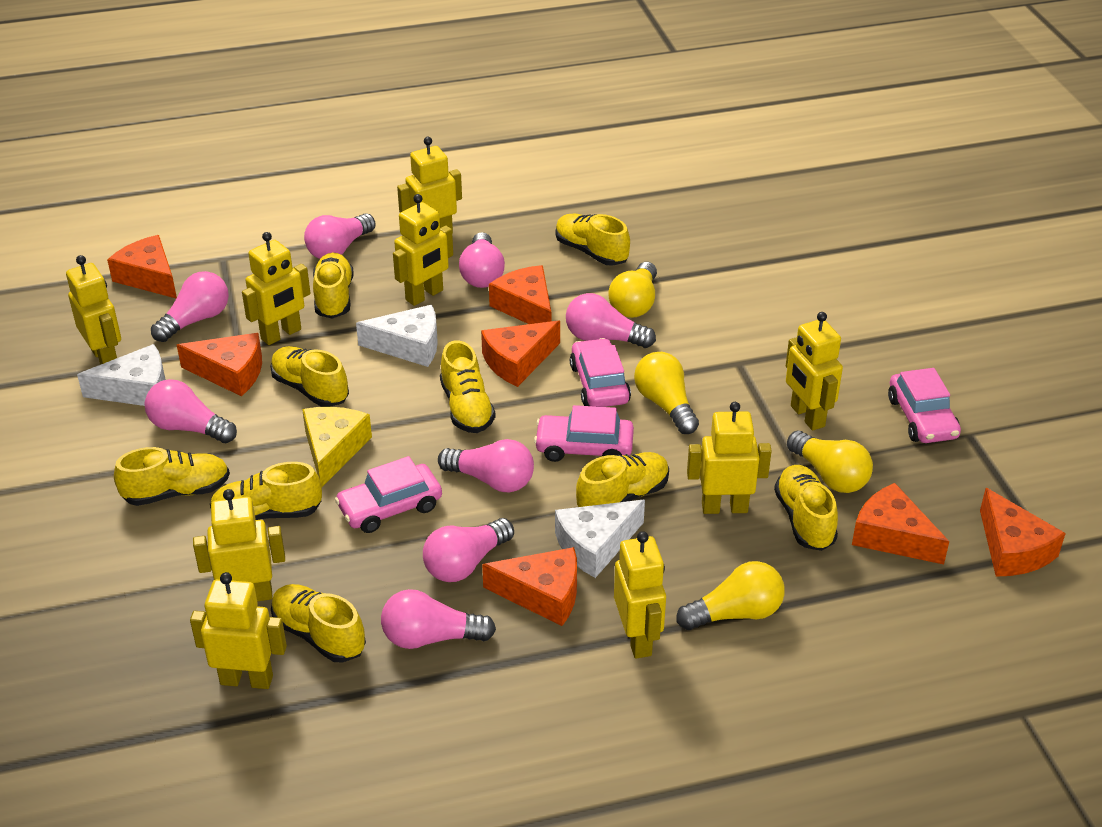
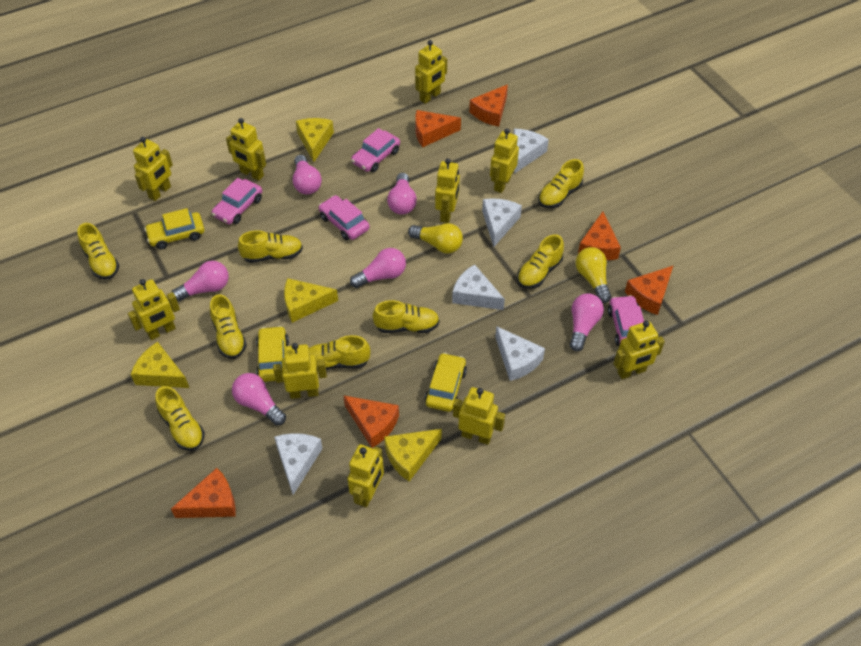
orange cheese: [107,235,177,298] [177,333,262,396] [481,321,560,387] [482,547,577,626] [489,265,551,324] [852,483,949,565] [980,488,1066,577] = 7 -> [171,468,236,518] [343,395,399,448] [415,110,461,147] [469,84,508,127] [578,211,621,260] [625,265,674,315] = 6
pink light bulb: [145,379,237,443] [151,271,229,342] [304,213,376,259] [381,589,496,649] [423,518,514,582] [438,439,534,492] [459,232,505,288] [566,293,656,348] = 8 -> [172,261,229,302] [232,373,286,426] [293,155,322,194] [350,248,406,288] [387,173,417,214] [569,293,604,351] = 6
white cheese: [77,344,166,406] [356,305,438,367] [555,500,645,578] = 3 -> [274,433,323,495] [452,264,505,310] [482,198,522,247] [495,326,545,381] [513,129,549,174] = 5
yellow car: none = 0 -> [144,208,204,249] [256,326,289,382] [425,353,467,412] = 3
yellow cheese: [302,407,372,487] = 1 -> [131,342,189,388] [284,278,338,323] [296,118,334,162] [384,429,442,481] = 4
yellow light bulb: [608,262,657,318] [634,352,699,434] [677,561,785,630] [787,431,873,493] = 4 -> [408,223,463,254] [576,247,611,303] = 2
yellow robot: [66,255,121,364] [190,572,287,689] [193,489,285,601] [242,232,310,345] [393,194,453,306] [397,137,462,234] [614,531,666,659] [687,402,772,514] [786,312,843,431] = 9 -> [128,279,180,340] [133,137,173,201] [226,118,266,181] [273,343,327,399] [347,444,384,507] [415,40,447,104] [435,158,460,223] [453,387,505,445] [490,129,519,193] [614,321,665,379] = 10
yellow shoe: [114,447,230,506] [210,462,322,520] [270,346,349,407] [271,584,366,662] [313,253,353,319] [440,340,496,433] [555,214,630,266] [576,452,669,507] [774,465,838,551] = 9 -> [77,223,119,280] [155,386,205,451] [210,294,247,359] [238,230,303,263] [309,335,371,370] [373,300,440,333] [517,234,564,289] [538,159,584,208] = 8

